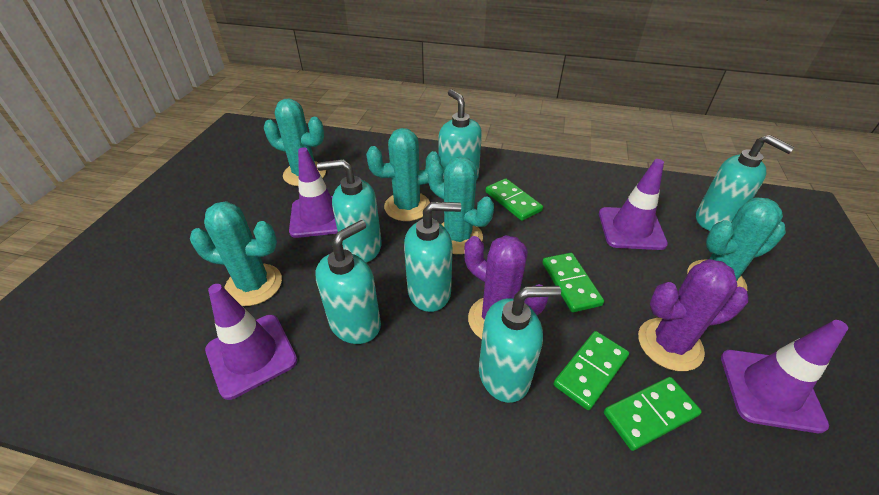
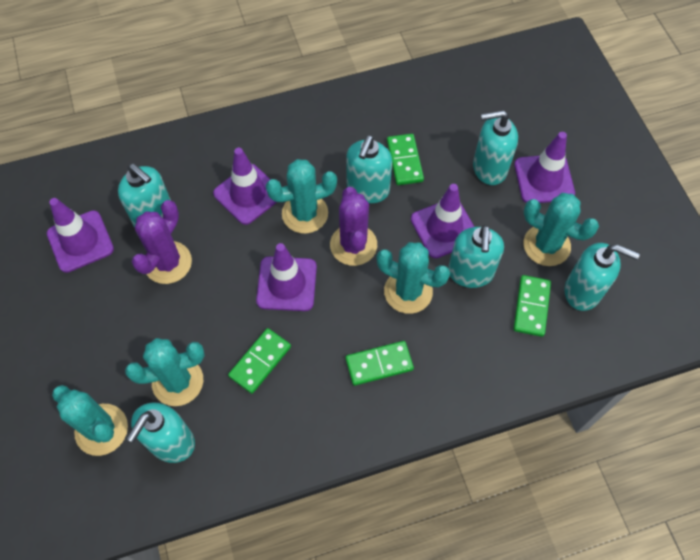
purple traffic cone: [205,284,297,400] [289,147,338,238] [599,159,668,250] [721,320,848,433] = 4 -> [47,198,114,273] [213,148,277,225] [256,243,317,311] [411,184,474,258] [514,132,575,203] = 5

